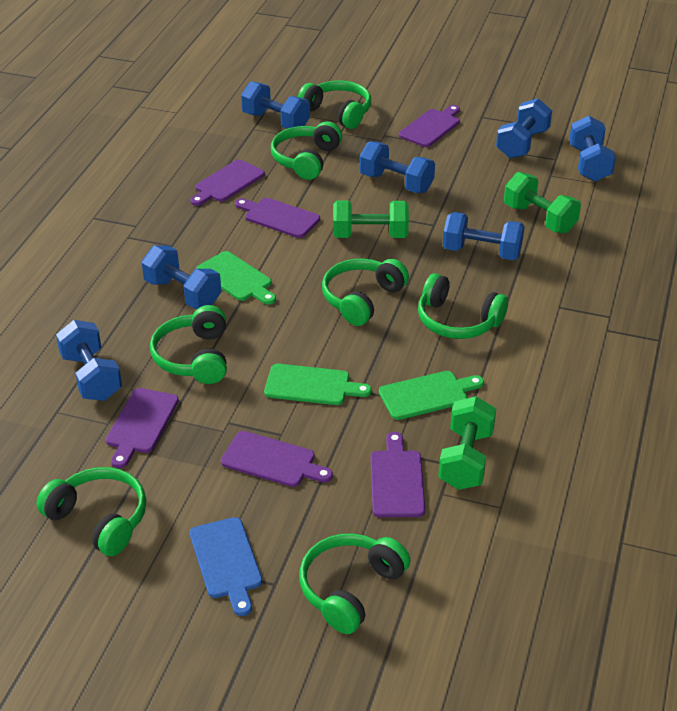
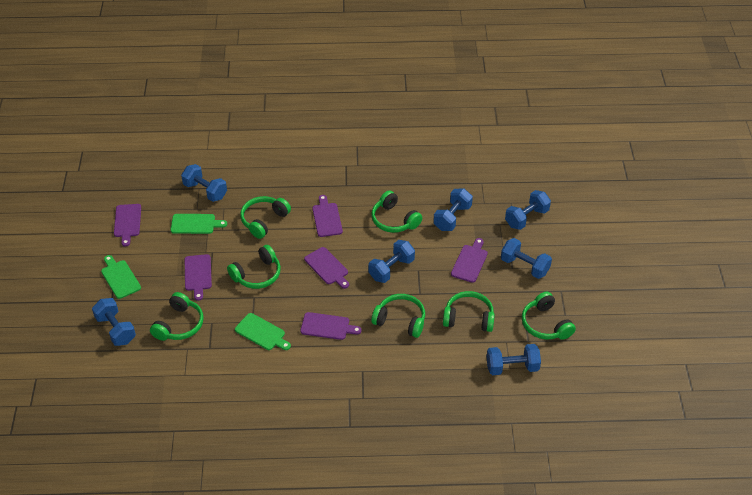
blue cutting board: [190,517,262,616] = 1 -> none = 0
green dumbbell: [333,200,409,238] [438,396,496,490] [504,172,581,233] = 3 -> none = 0

